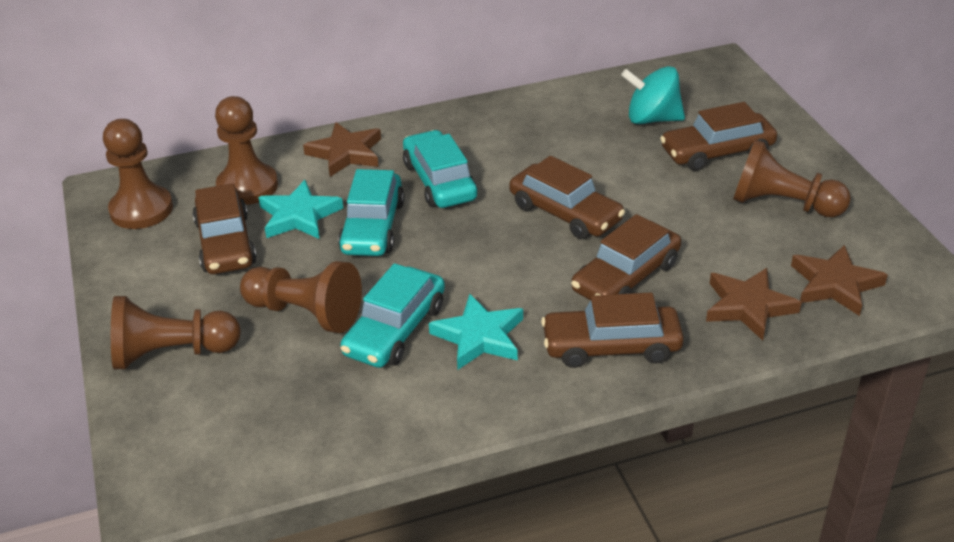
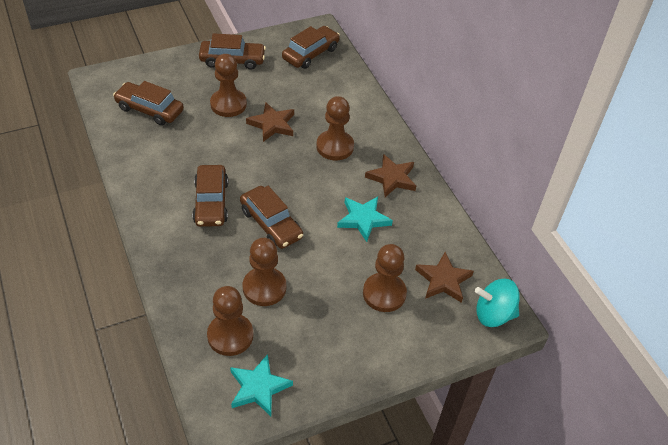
turquoise car: [338,169,405,256] [340,263,445,368] [403,130,477,208] = 3 -> none = 0

